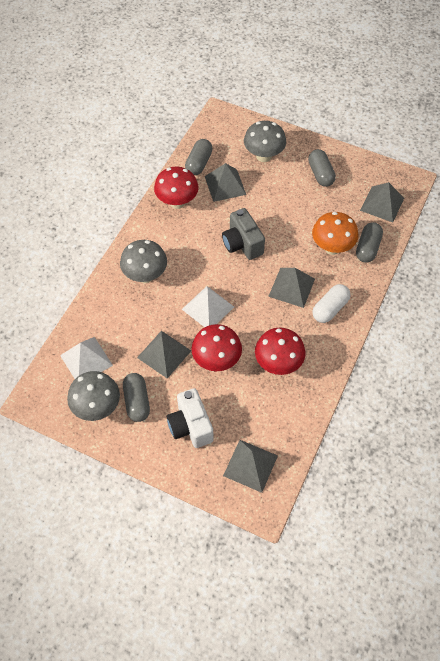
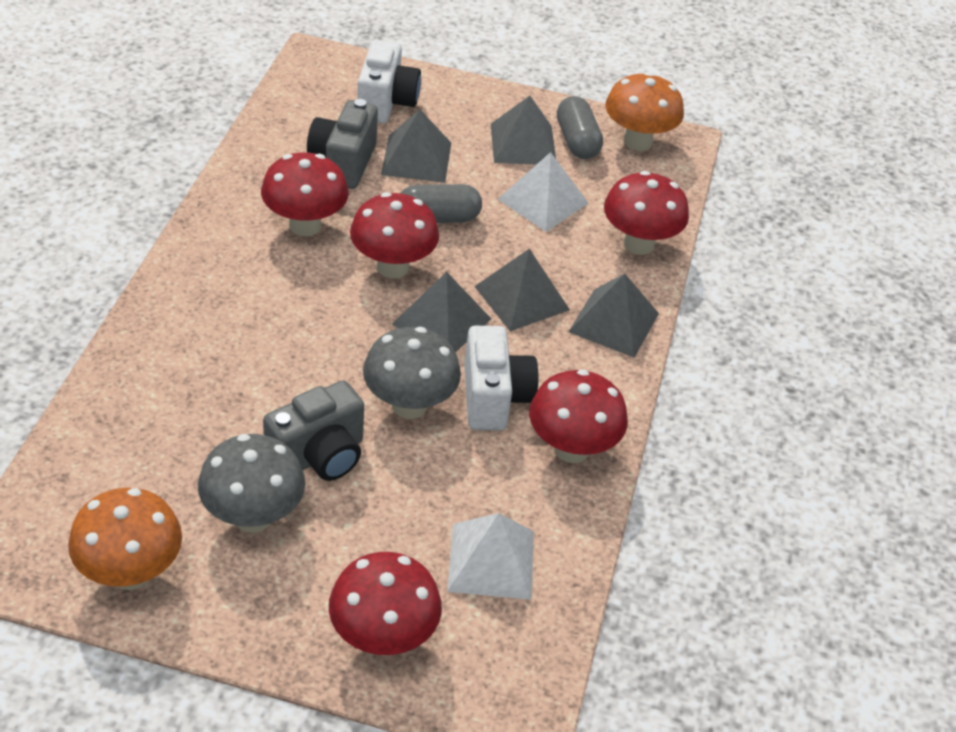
grey camera: [222,208,265,260] = 1 -> [263,380,364,481] [307,99,378,189] = 2
grey capsule: [123,373,150,422] [185,139,213,175] [308,149,336,187] [356,222,383,263] = 4 -> [400,184,482,223] [557,96,603,159] = 2
grey mushroom: [67,371,120,421] [120,240,167,283] [244,121,286,162] = 3 -> [198,434,305,533] [363,327,461,419] = 2
orange mushroom: [312,212,358,255] = 1 -> [68,488,182,590] [605,72,684,151] = 2
red mushroom: [154,167,199,209] [191,324,242,371] [255,328,306,375] = 3 -> [261,152,349,236] [329,552,442,656] [350,192,439,278] [529,369,628,463] [604,171,689,255] = 5
white camera: [167,388,214,448] = 1 -> [357,40,421,123] [464,326,539,430] = 2
white capsule: [312,284,351,323] = 1 -> none = 0

